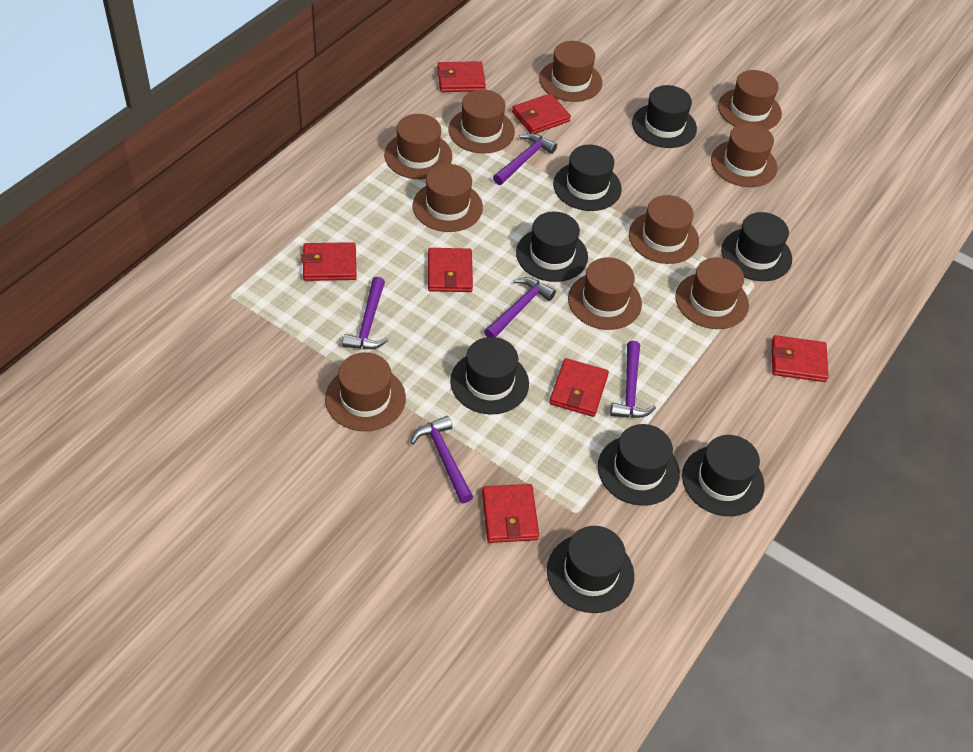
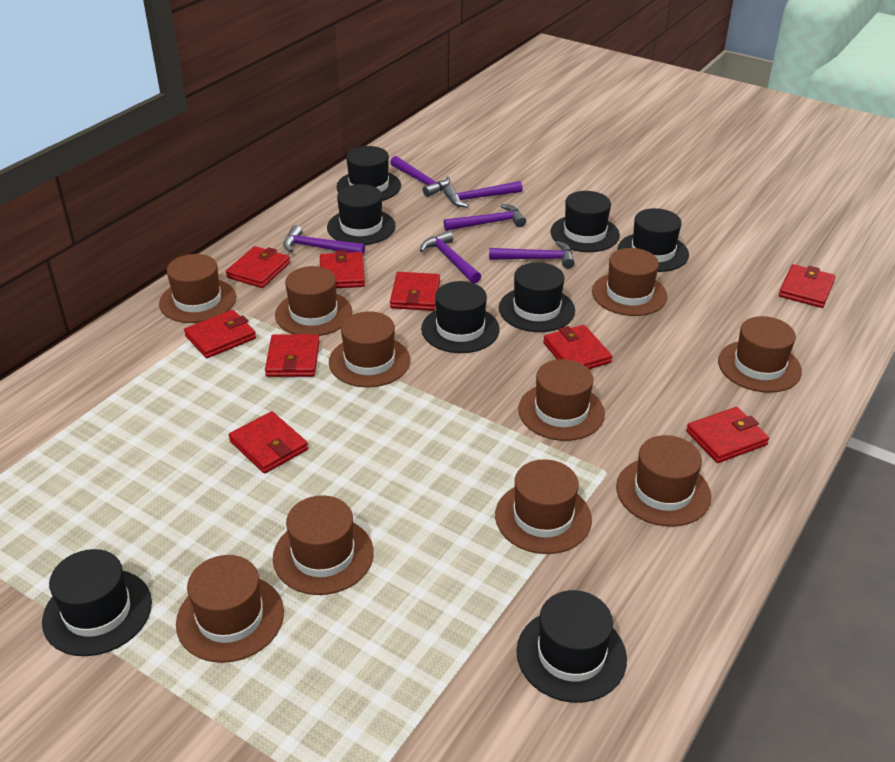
purple hammer: [342,277,388,349] [410,416,473,503] [484,277,556,337] [493,133,557,185] [610,341,656,418] = 5 -> [283,225,365,255] [390,156,450,197] [420,231,481,283] [444,181,522,208] [444,204,526,231] [489,241,575,269] = 6
red wallet: [301,242,357,281] [428,248,473,292] [437,61,486,92] [482,484,539,543] [512,93,571,134] [549,358,609,417] [772,335,828,382] = 7 -> [184,310,256,358] [226,246,290,288] [229,411,308,474] [265,334,320,377] [320,250,365,288] [390,272,440,311] [543,325,612,369] [686,407,769,463] [779,264,835,308] = 9

